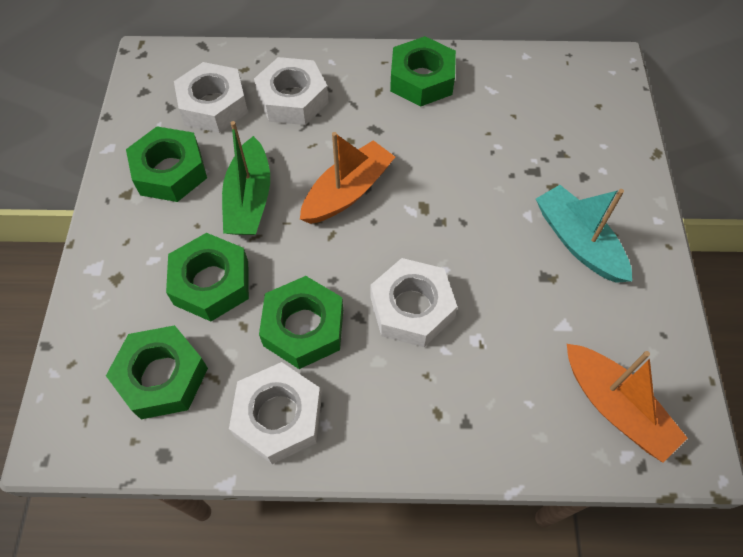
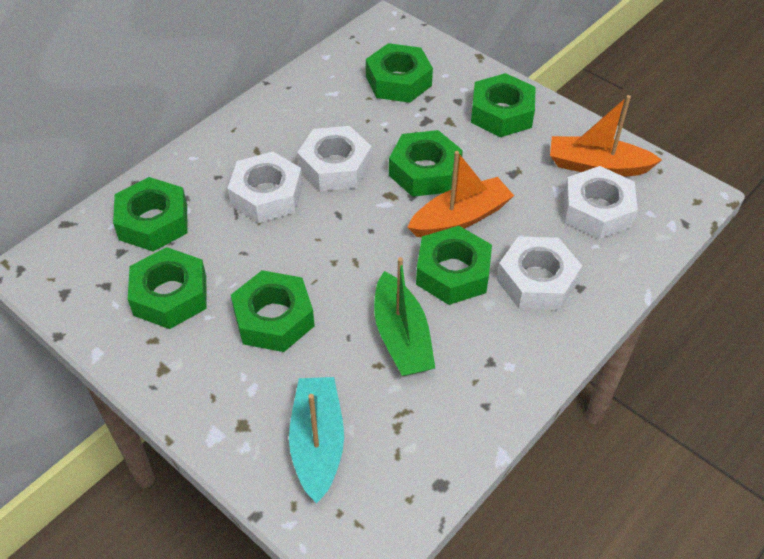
green nut: [106,325,208,419] [126,127,207,202] [166,233,249,321] [259,276,343,369] [390,36,456,107] = 5 -> [113,177,188,251] [128,247,207,329] [231,270,315,352] [366,43,433,103] [389,130,463,197] [416,226,492,305] [471,73,536,137] = 7

